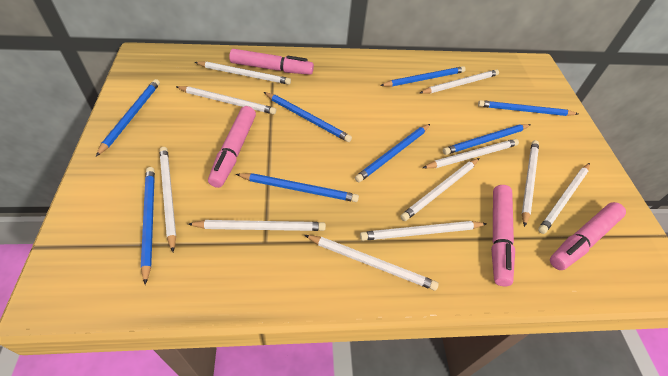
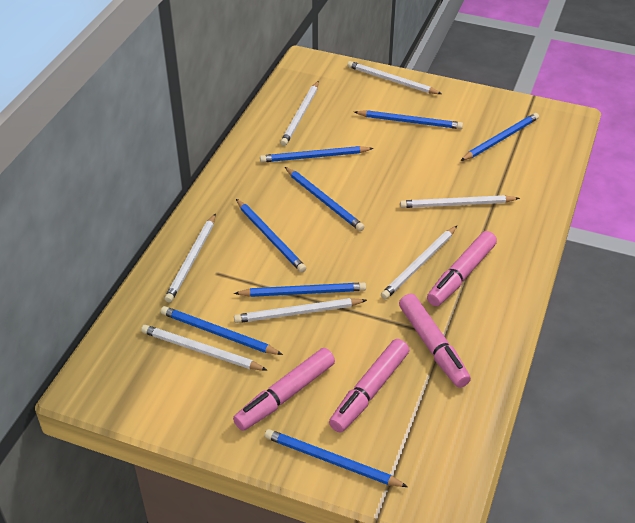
white pencil: [160,147,176,252] [176,86,276,114] [188,220,326,231] [195,61,291,85] [305,235,439,291] [360,221,487,241] [400,158,479,221] [420,69,499,94] [423,139,519,168] [522,140,539,227] [538,163,590,234] = 11 -> [141,325,267,370] [165,213,216,303] [234,298,367,323] [280,81,319,146] [347,61,442,94] [381,226,457,299] [400,195,520,208] = 7

